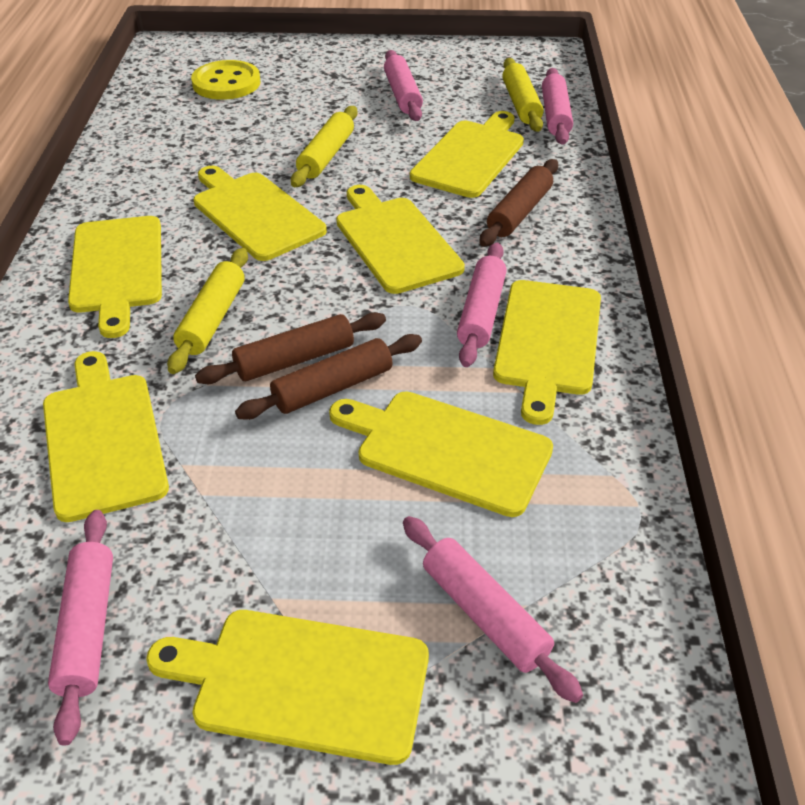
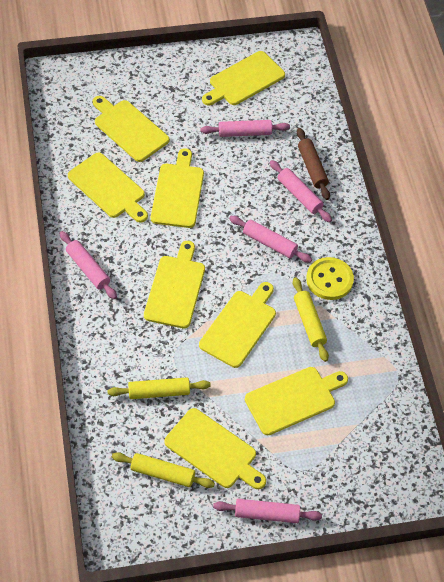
brown rolling pin: [195,312,386,384] [235,334,422,420] [480,159,558,247] = 3 -> [297,128,330,200] = 1

